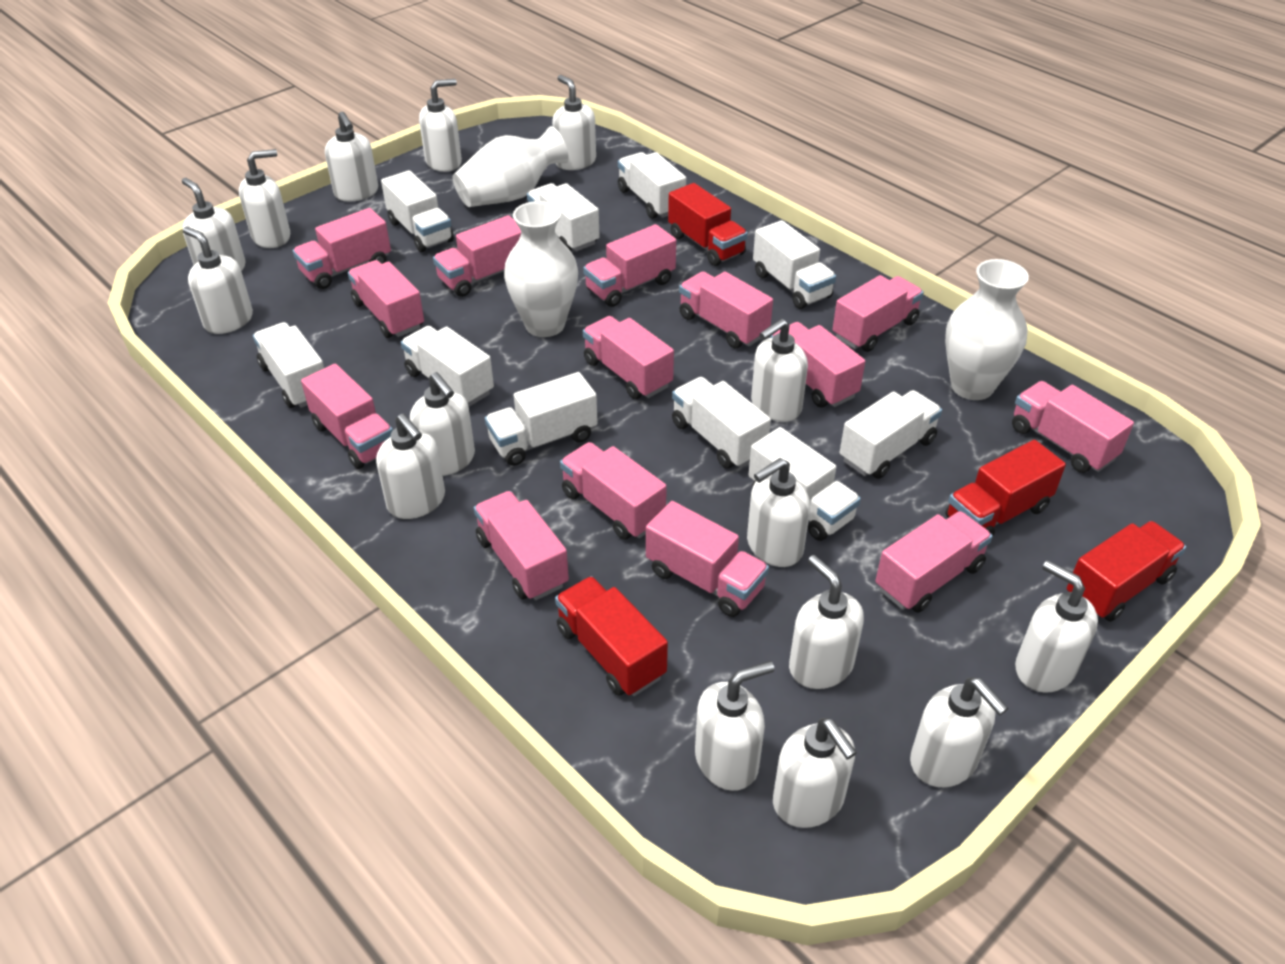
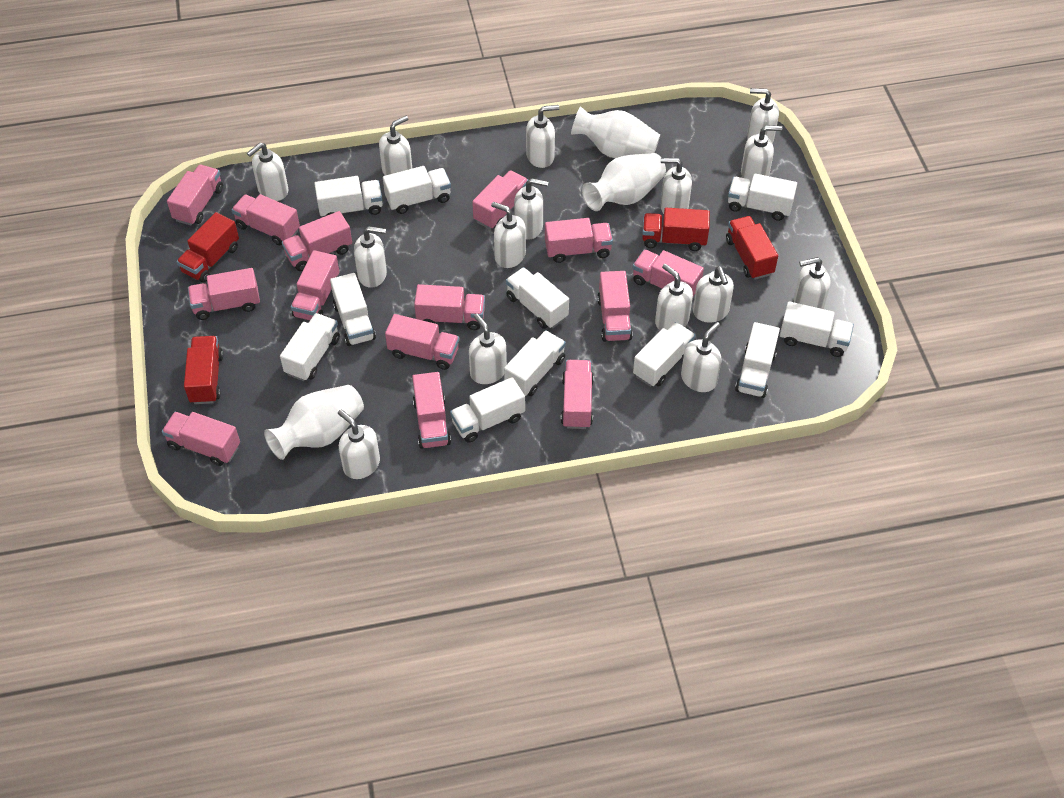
white truck: [253,322,324,408] [381,170,454,252] [401,326,494,407] [485,372,598,466] [527,183,600,251] [618,152,686,219] [672,377,771,469] [749,427,861,541] [753,220,836,309] [840,390,942,479] = 10 -> [280,313,340,381] [314,176,383,217] [330,273,376,346] [383,166,451,214] [450,377,525,443] [504,330,566,396] [506,267,569,329] [633,322,695,387] [728,173,797,221] [735,322,780,398] [780,301,854,357] = 11

